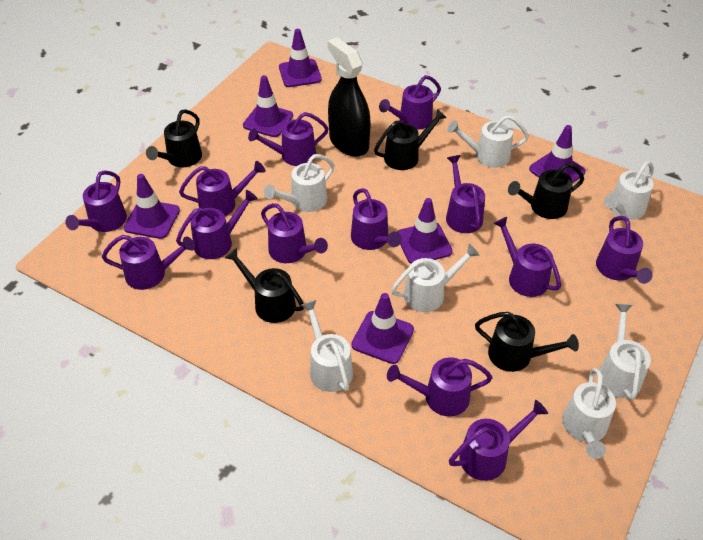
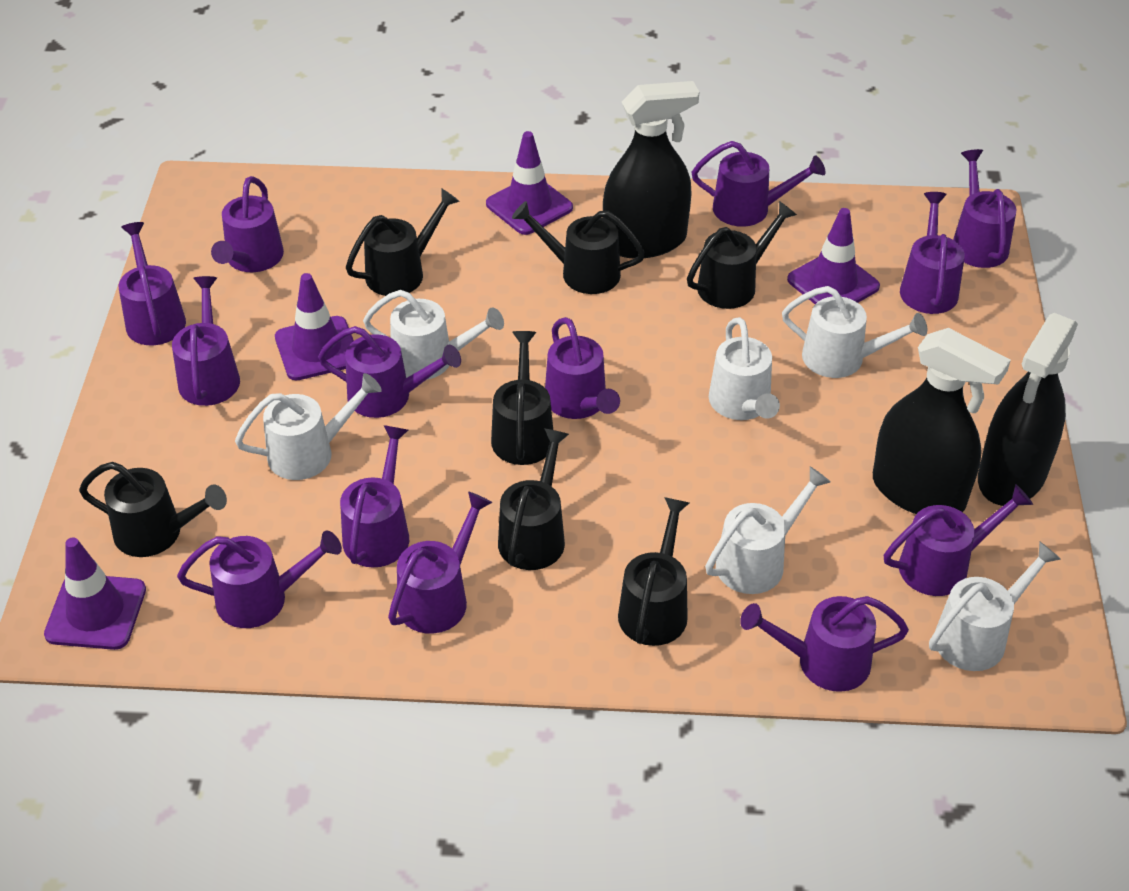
black spray bottle: [327,37,371,157] = 1 -> [603,81,699,258] [873,328,1011,514] [978,313,1078,506] = 3
black watering can: [146,109,202,167] [225,248,304,323] [374,109,447,170] [475,312,579,372] [508,163,584,219] = 5 -> [79,462,227,557] [346,188,460,296] [491,331,553,465] [498,428,569,570] [512,201,645,294] [618,497,689,646] [687,201,797,309] = 7
purple traffic cone: [124,174,180,239] [243,75,293,137] [279,29,322,87] [351,293,414,364] [397,198,453,263] [529,125,586,183] = 6 -> [44,537,146,650] [275,273,354,380] [486,131,573,235] [787,208,880,304] = 4
white watering can: [264,154,335,212] [301,300,353,392] [391,244,480,312] [447,115,529,168] [562,368,616,459] [599,304,651,400] [604,161,654,220] = 7 -> [235,373,382,480] [363,290,504,380] [705,466,831,594] [709,317,780,420] [782,286,927,378] [929,542,1061,671] = 6

